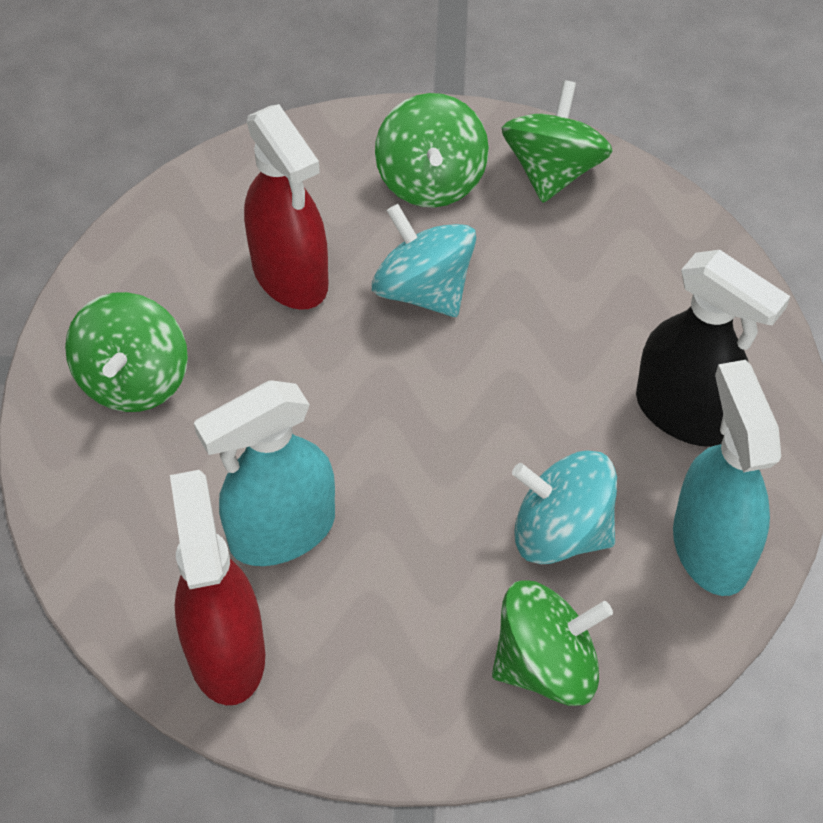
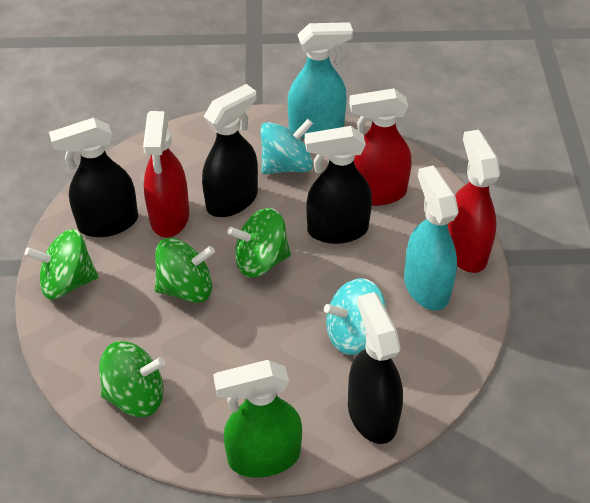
black spray bottle: [636,250,790,447] = 1 -> [49,118,138,237] [202,84,258,217] [305,126,372,244] [348,292,403,444] = 4
green spray bottle: none = 0 -> [213,360,302,477] = 1
red spray bottle: [170,470,265,705] [244,104,328,310] = 2 -> [143,111,189,238] [349,88,411,206] [448,129,500,273] = 3

